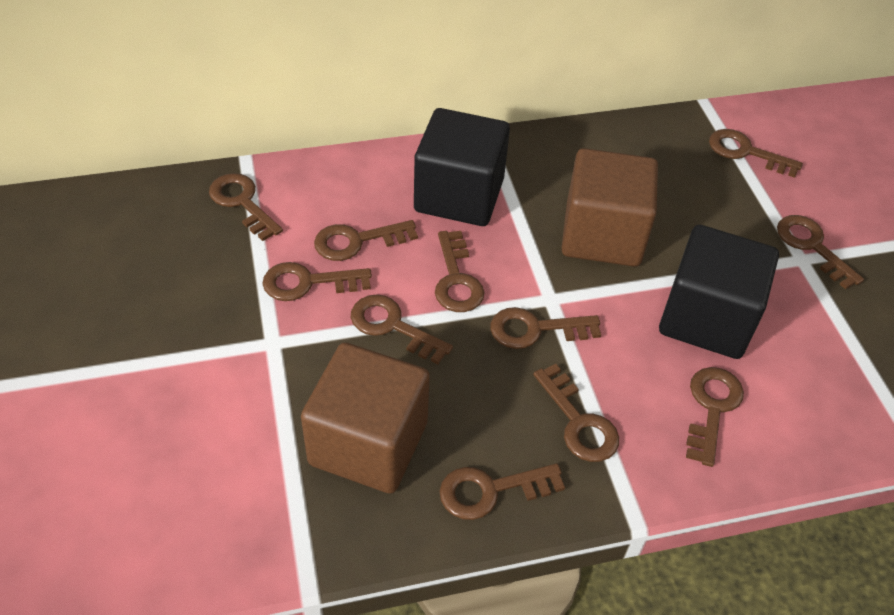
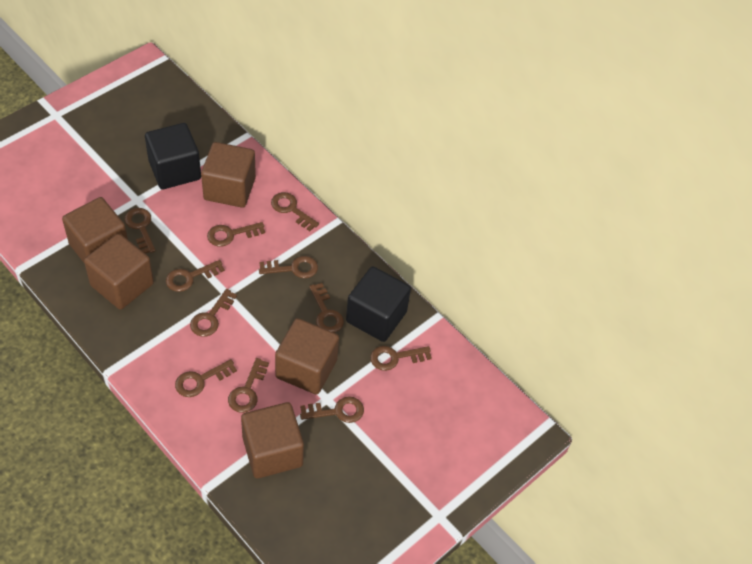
brown cube: [301,343,430,494] [561,148,658,267] = 2 -> [62,197,128,262] [84,233,154,310] [201,142,256,208] [241,402,304,479] [275,318,339,395] = 5

